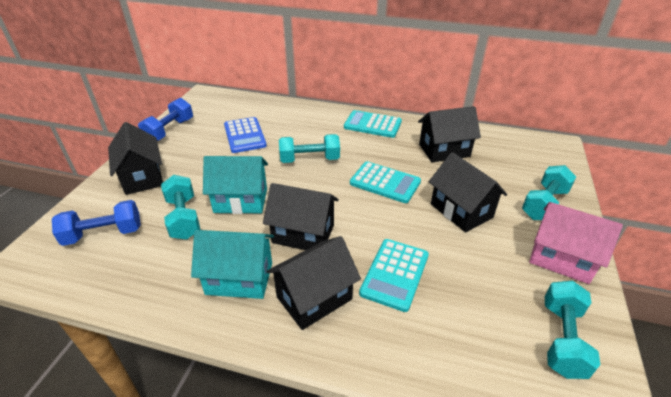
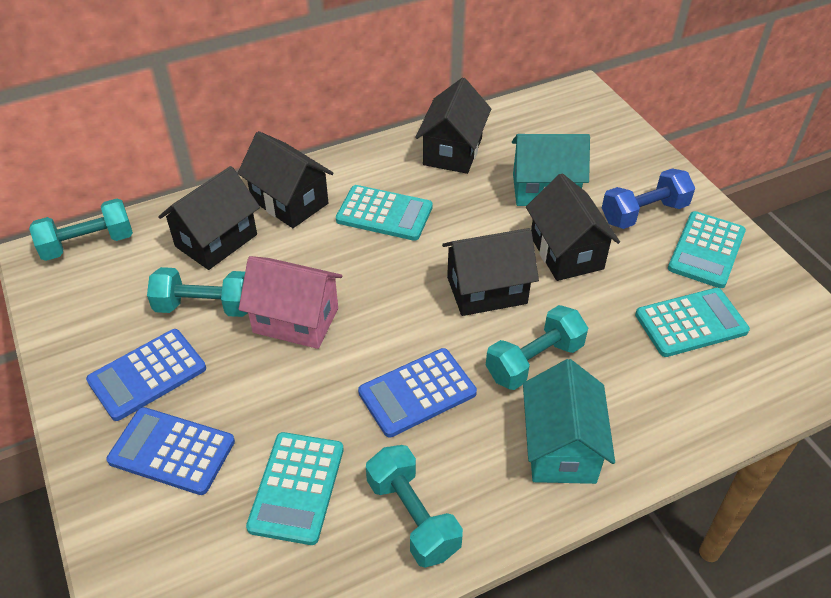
blue calculator: [224,117,267,153] = 1 -> [86,329,206,421] [107,407,235,495] [358,348,477,438] = 3
blue dumbbell: [52,200,141,246] [138,98,193,141] = 2 -> [602,168,695,229] = 1
turquoise calculator: [344,110,402,138] [350,161,421,203] [359,239,429,312] = 3 -> [246,432,344,545] [336,185,433,241] [635,288,750,357] [668,211,746,288] = 4

